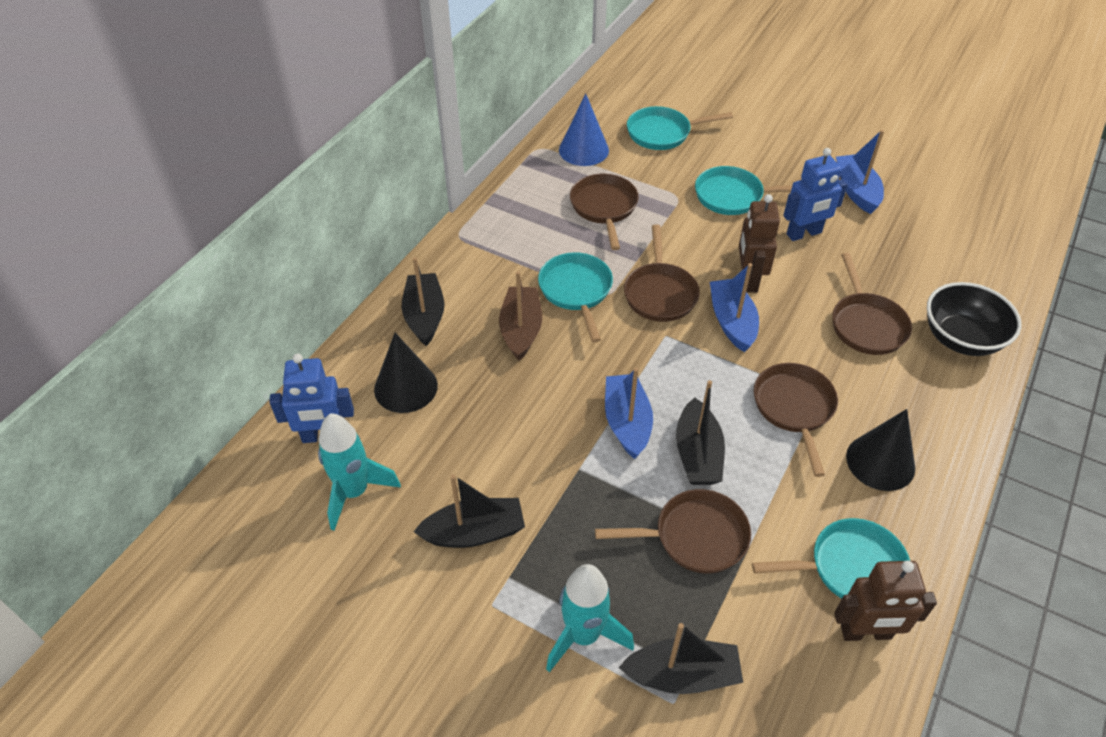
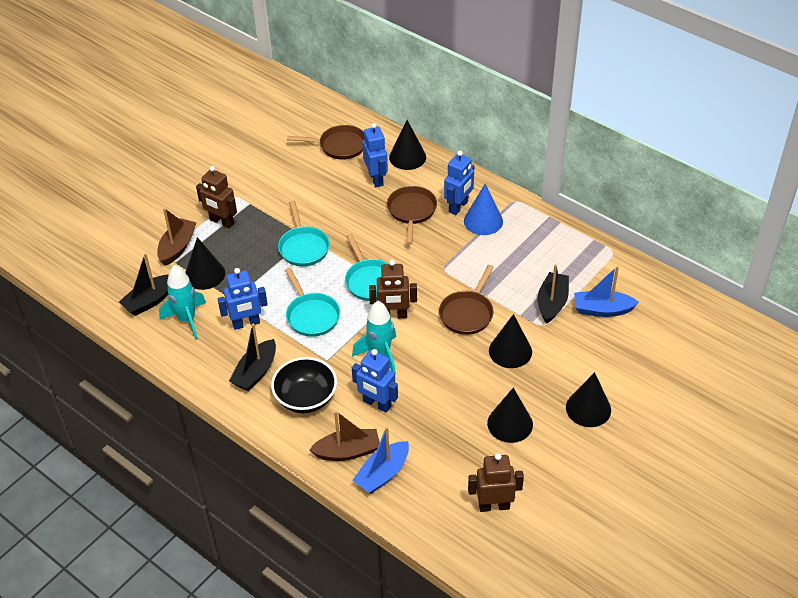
black boat: [401,257,445,346] [413,474,525,548] [619,623,743,694] [676,380,725,485] = 4 -> [119,253,169,316] [229,324,276,391] [537,264,569,324] = 3
black cone: [374,333,438,413] [846,409,915,491] = 2 -> [185,237,225,290] [389,120,426,170] [487,388,533,443] [489,314,532,368] [566,372,611,427] = 5
blue boat: [605,368,653,459] [710,263,759,352] [836,130,884,214] = 3 -> [352,426,409,494] [574,266,639,317] = 2
blue robot: [269,353,354,443] [783,148,848,241] = 2 -> [218,268,268,330] [352,349,398,413] [362,123,388,187] [444,151,474,215] = 4
brown boat: [499,271,542,361] = 1 -> [157,208,197,266] [309,411,380,461] = 2
brown pan: [570,174,639,250] [595,489,751,573] [624,224,700,322] [754,363,838,477] [832,253,912,355] = 5 -> [287,125,364,160] [387,186,437,245] [439,265,494,335] = 3
brown robot: [739,194,780,293] [834,561,937,641] = 2 -> [196,166,237,228] [369,260,417,319] [468,453,524,512] = 3
turquoise pan: [538,252,613,343] [627,106,733,150] [695,166,792,215] [752,518,910,599] = 4 -> [278,201,330,266] [285,268,340,337] [345,234,389,301] = 3

